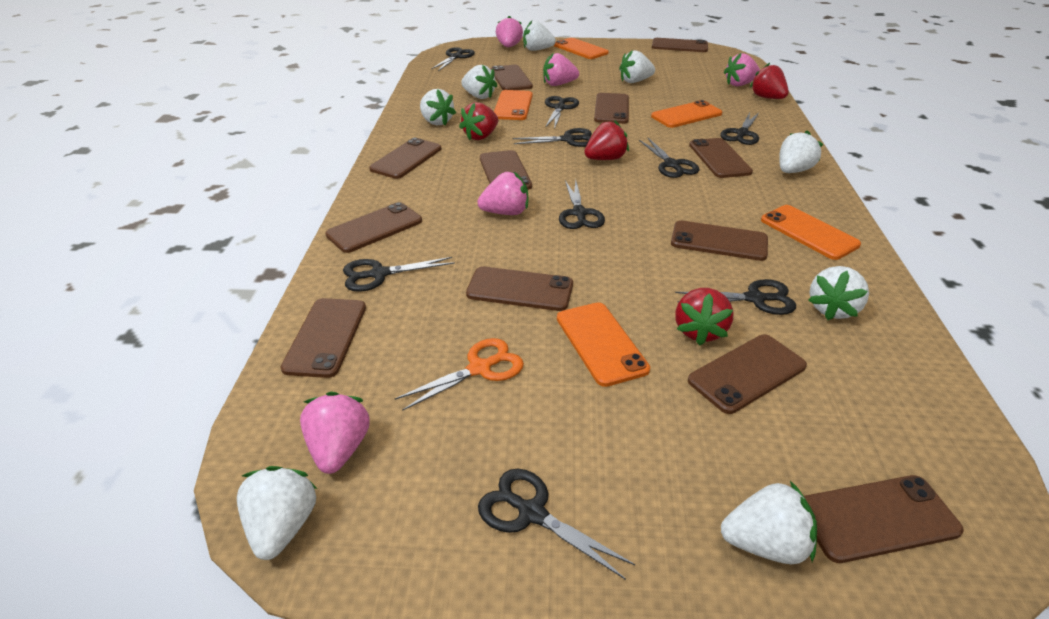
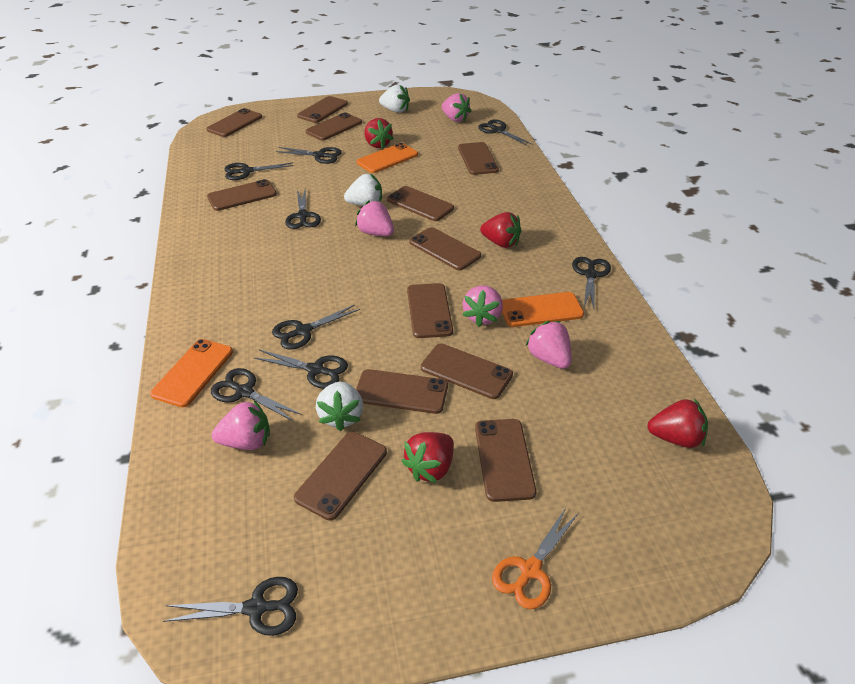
orange phone: [494,90,533,120] [554,38,609,59] [557,302,650,387] [651,100,722,128] [761,205,861,260] = 5 -> [150,339,233,407] [357,143,418,173] [502,292,584,327] = 3
white strawberry: [237,466,317,560] [420,89,456,125] [461,65,497,99] [523,21,556,51] [619,50,655,83] [721,481,817,564] [779,130,823,173] [808,266,869,320] = 8 -> [316,382,363,431] [344,174,382,206] [379,85,410,113] = 3

